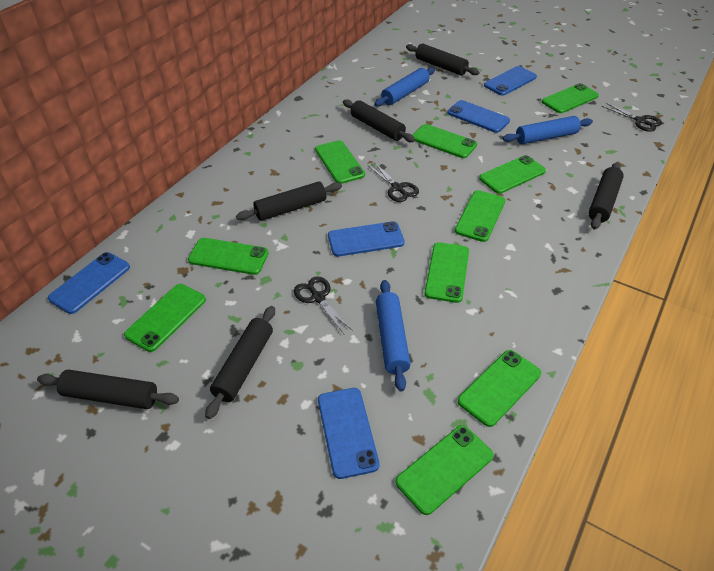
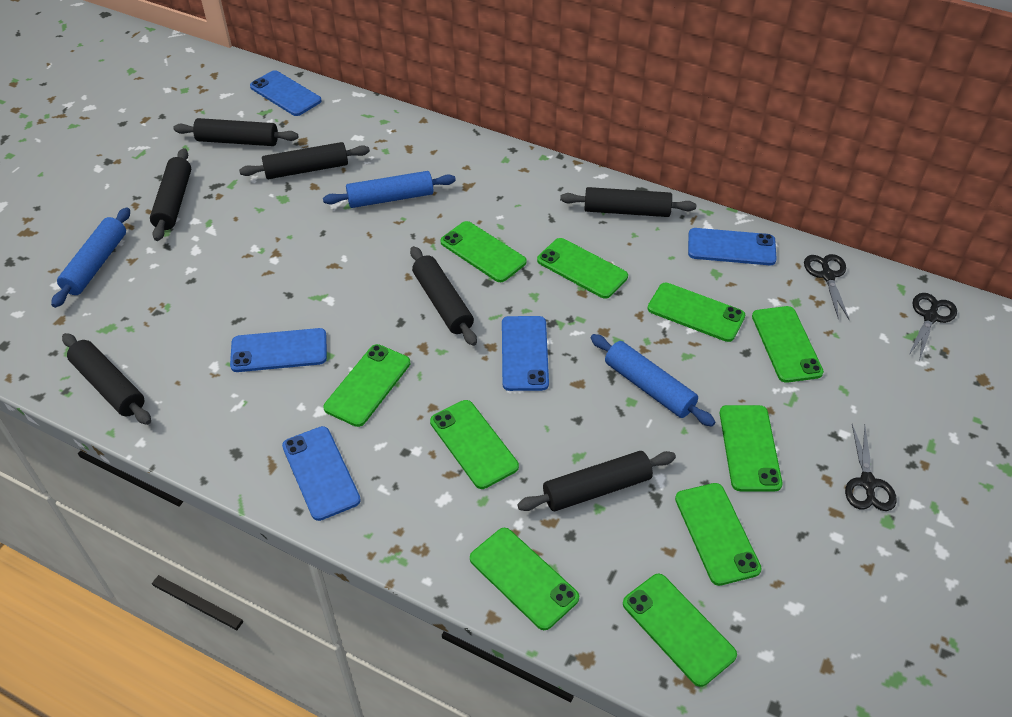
black rolling pin: [37,370,179,409] [205,306,275,419] [236,182,342,221] [343,99,415,142] [406,44,480,76] [588,162,624,230] = 6 -> [62,333,151,425] [150,148,191,241] [173,118,298,146] [239,142,370,179] [410,246,477,346] [517,451,676,511] [560,187,696,217] = 7

